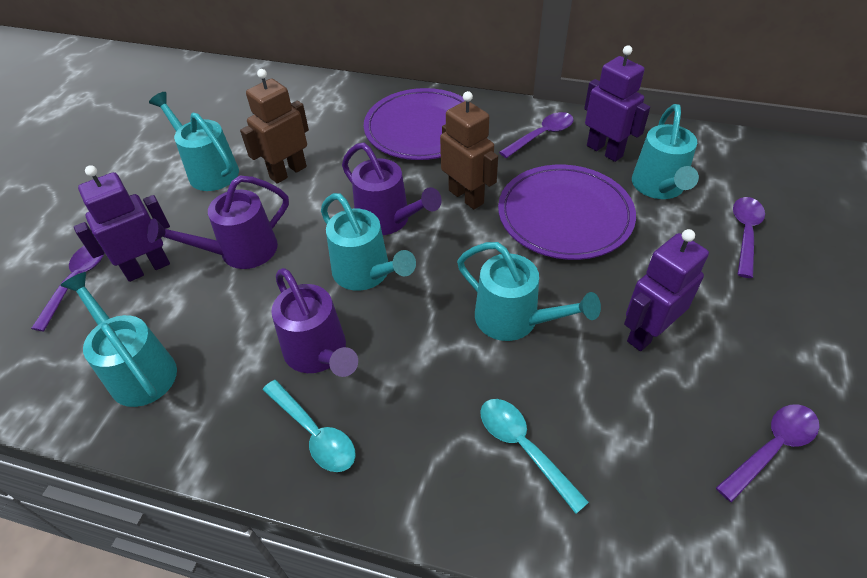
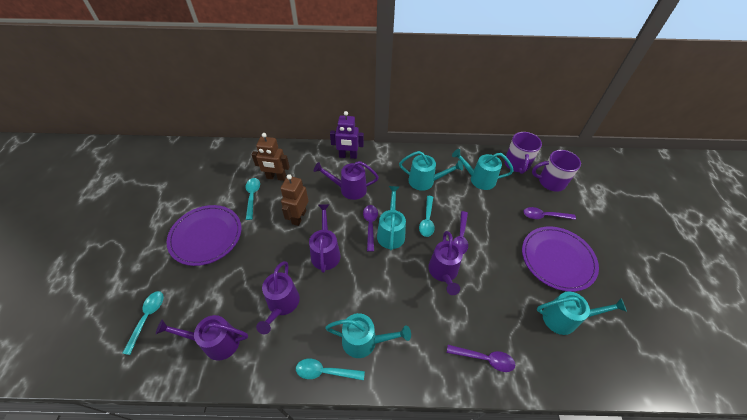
purple mug: none = 0 -> [504,132,542,174] [532,150,581,192] = 2
purple robot: [74,165,170,282] [584,45,650,162] [624,229,709,351] = 3 -> [330,111,364,159] = 1
purple watering can: [147,176,289,269] [271,268,358,377] [342,143,442,235] = 3 -> [156,315,248,361] [256,261,300,334] [309,204,341,273] [314,161,379,200] [428,231,463,295] = 5
turquoise spoon: [263,380,356,472] [480,399,589,514] = 2 -> [122,291,164,355] [246,178,260,220] [296,359,365,380] [419,196,435,237] = 4

